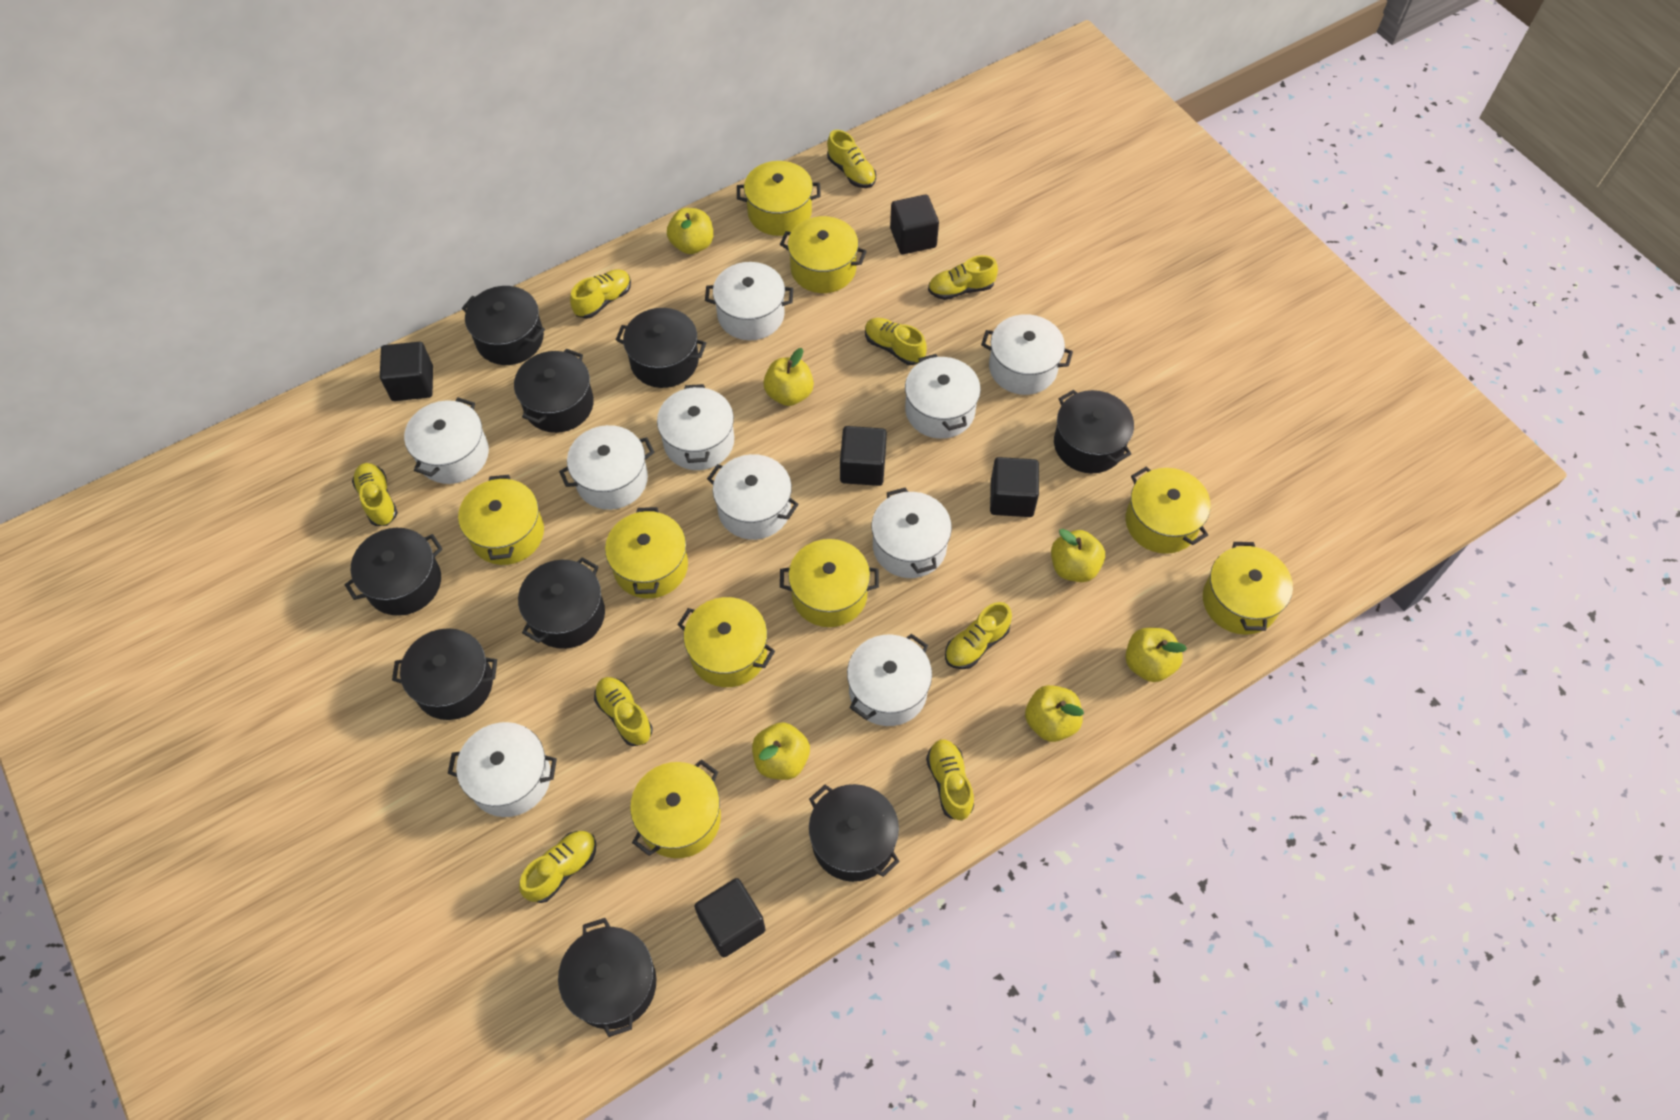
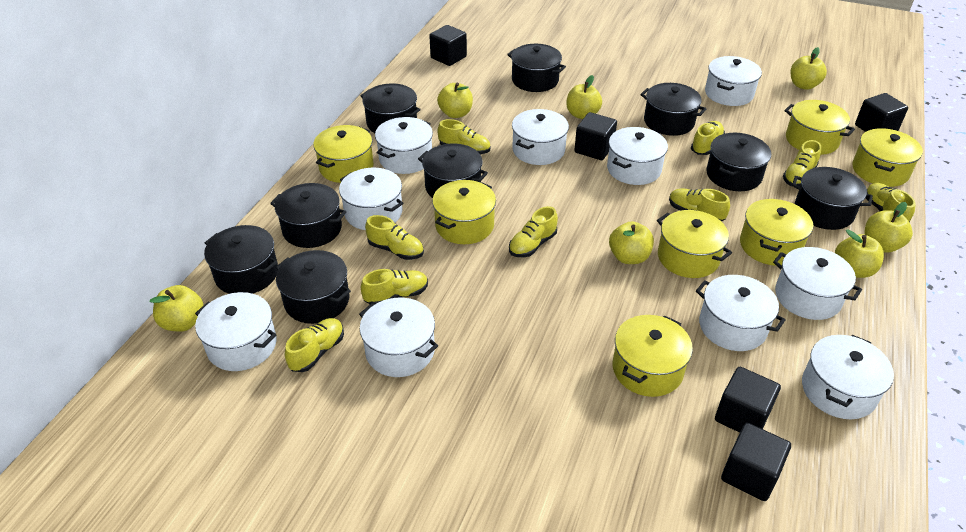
yellow apple: [667,208,713,254] [752,722,810,780] [763,348,814,406] [1025,685,1084,742] [1051,529,1105,582] [1125,628,1187,682] = 6 -> [150,285,204,332] [437,82,473,118] [566,75,602,119] [609,222,654,264] [791,47,827,90] [835,230,884,278] [864,202,913,253] = 7
yellow pot: [458,475,544,565] [605,507,688,599] [630,759,721,858] [677,597,775,687] [737,161,821,236] [780,216,867,293] [780,539,879,627] [1126,466,1211,554] [1203,542,1293,635] = 9 -> [313,125,374,183] [432,180,496,244] [613,315,693,397] [657,210,732,278] [740,199,813,266] [784,100,855,155] [852,128,923,187] = 7

